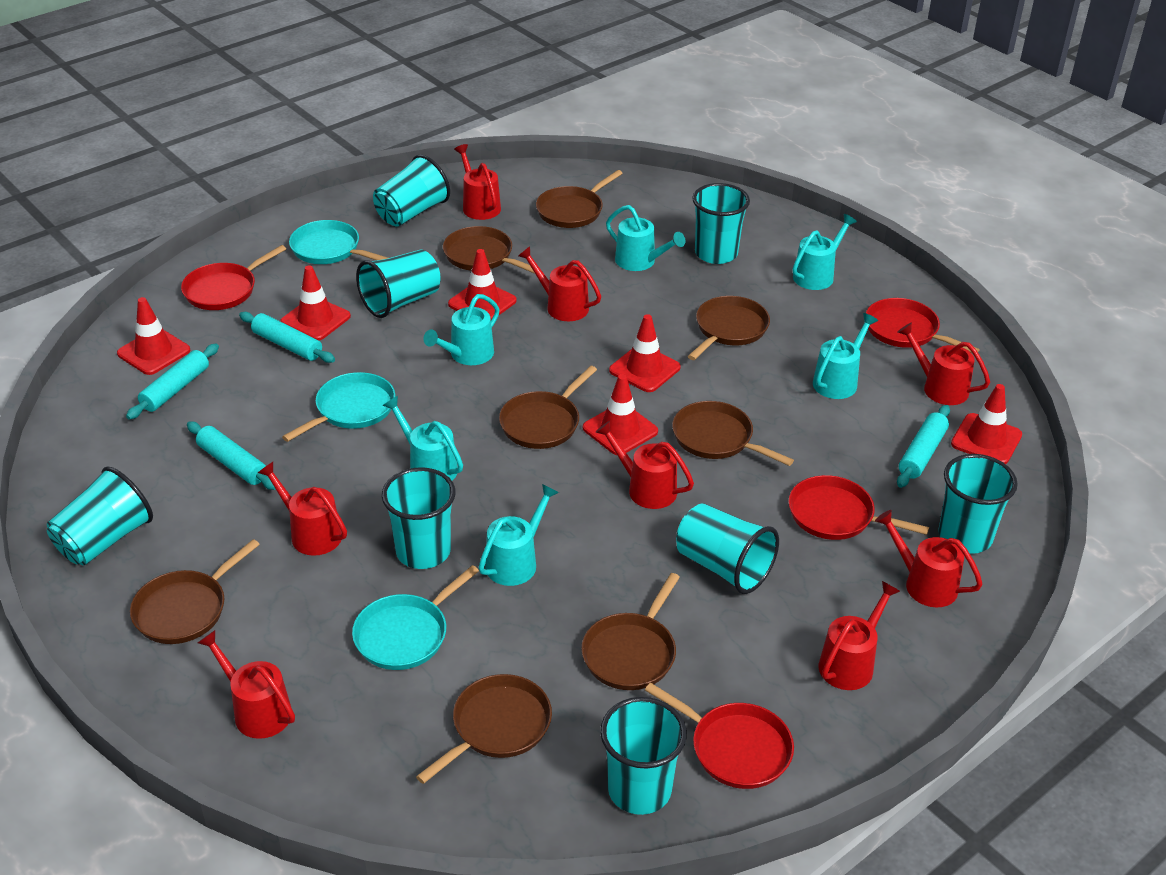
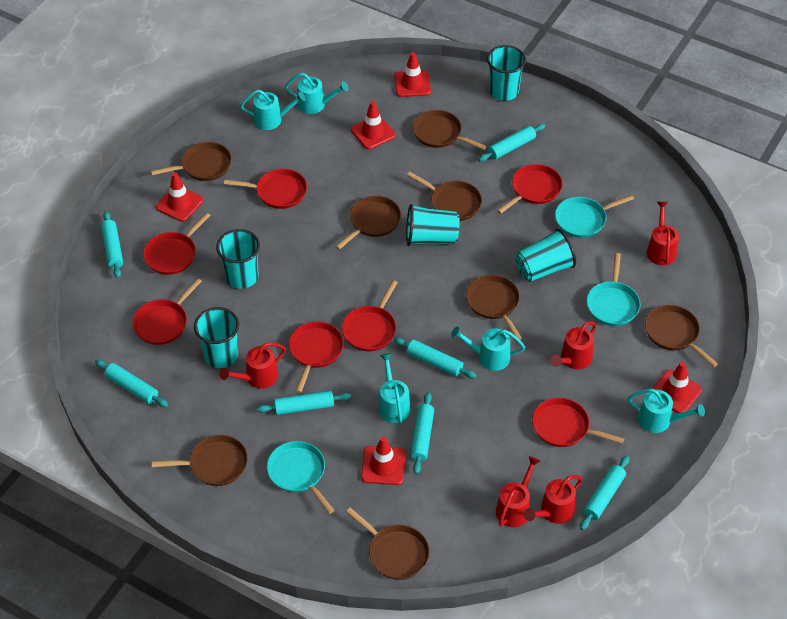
red pan: [181,245,286,310] [645,682,794,789] [789,475,929,540] [866,298,980,353] = 4 -> [132,278,202,345] [143,212,211,275] [224,169,307,209] [289,322,344,393] [342,280,398,351] [497,164,563,214] [532,398,624,447] = 7
red traffic cone: [117,297,190,375] [280,265,351,340] [448,249,517,320] [583,374,658,455] [609,314,681,392] [951,384,1022,464] = 6 -> [156,172,204,222] [351,101,396,149] [361,436,406,485] [394,52,431,97] [652,362,702,413] = 5
red watering can: [198,630,295,739] [258,462,347,556] [454,144,501,220] [518,246,601,321] [595,421,694,509] [819,581,900,690] [875,510,983,607] [898,322,990,405] = 8 -> [220,342,286,389] [496,456,541,527] [524,475,583,524] [550,321,596,369] [647,202,679,265] = 5
turquoise cup: [47,466,153,565] [356,250,441,318] [373,155,450,226] [382,467,455,569] [600,697,687,815] [676,503,779,594] [692,183,750,264] [938,454,1018,554] = 8 -> [194,307,239,368] [216,229,260,289] [406,204,459,246] [487,45,526,101] [515,228,576,282] = 5
turquoise rolling pin: [126,344,219,420] [187,422,276,490] [239,312,335,363] [897,405,950,488] = 4 -> [95,360,168,407] [101,211,123,278] [257,391,351,415] [394,337,477,379] [411,392,434,474] [478,124,545,162] [580,456,629,530] = 7
turquoise watering can: [382,396,463,480] [424,294,500,365] [479,484,559,586] [606,205,685,271] [793,214,857,290] [813,313,878,399] = 6 -> [240,90,306,130] [285,73,349,114] [378,353,411,423] [451,326,525,371] [628,389,705,433] = 5

